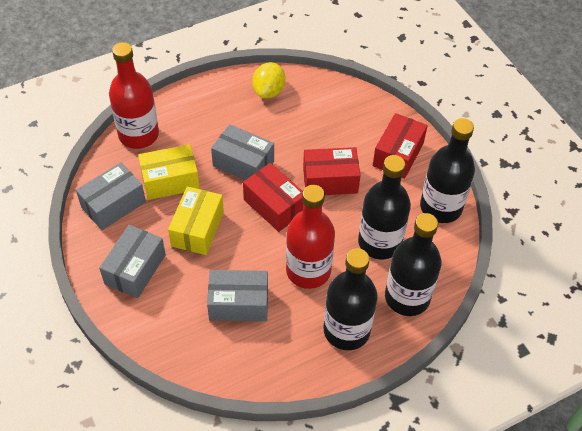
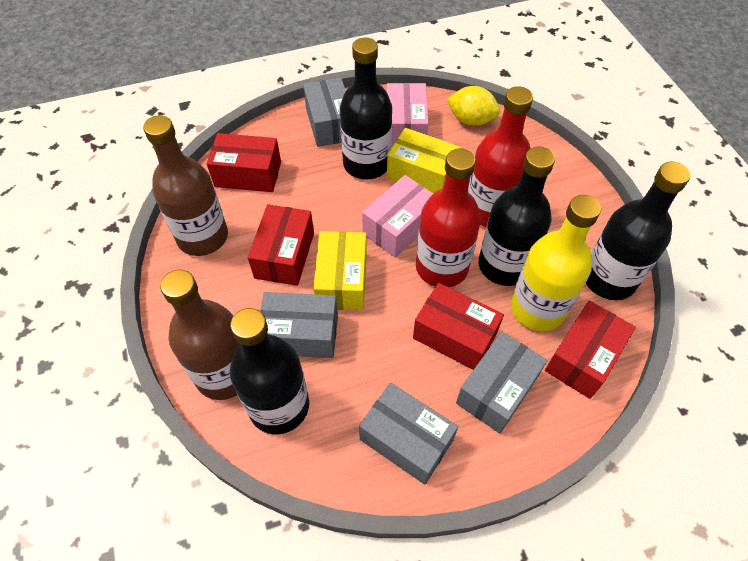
brown bottle: none = 0 -> [143,115,228,256] [160,269,240,400] = 2
pink box: none = 0 -> [362,175,433,258] [386,83,428,148] = 2
red box: [243,163,303,232] [303,147,361,195] [373,113,428,179] = 3 -> [207,133,281,192] [248,204,314,286] [413,283,504,370] [545,301,636,399] = 4
yellow bottle: none = 0 -> [511,195,601,331] = 1

